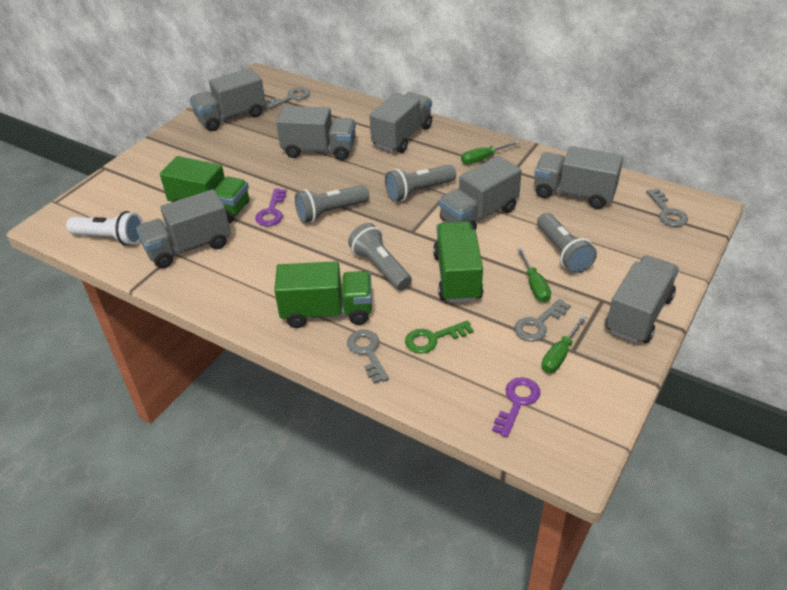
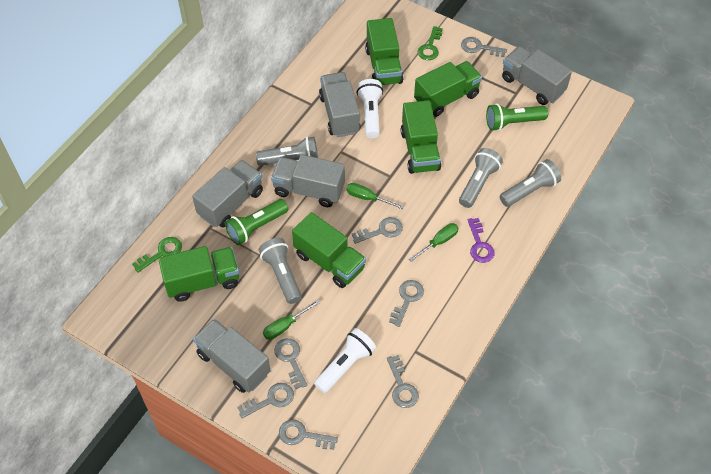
green flashlight: none = 0 -> [225,199,288,245] [486,103,548,131] = 2
green key: [405,320,474,354] = 1 -> [132,237,182,273] [417,26,443,60] = 2
green truck: [160,156,249,223] [274,261,372,328] [433,221,483,303] = 3 -> [158,246,239,302] [292,212,366,288] [365,18,403,85] [401,100,441,174] [414,61,482,117] = 5
grey key: [265,87,310,109] [347,330,389,384] [514,299,571,342] [646,189,688,227] = 4 -> [237,383,294,418] [274,338,307,389] [279,419,338,450] [352,217,403,244] [387,355,419,408] [389,280,424,327] [461,37,507,57] = 7
grey truck: [136,189,231,268] [189,68,266,131] [276,106,356,160] [369,92,432,153] [439,156,522,230] [534,146,623,209] [605,255,679,343] = 7 -> [192,160,263,228] [193,319,271,393] [271,154,345,207] [319,72,361,137] [502,46,572,105] = 5
purple key: [255,188,286,226] [492,377,540,437] = 2 -> [468,218,495,263] = 1
white flashlight: [66,211,143,246] = 1 -> [314,328,376,393] [357,79,383,138] = 2

